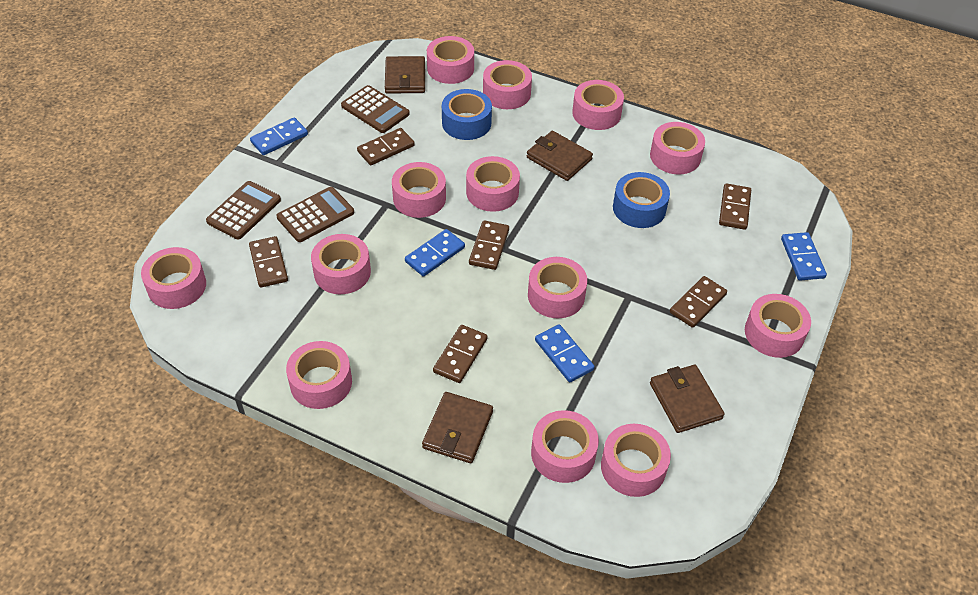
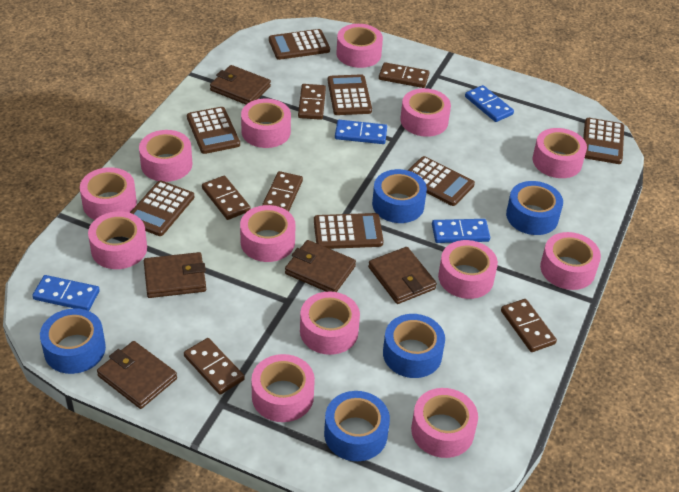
blue tape: [442,89,492,140] [613,172,670,228] = 2 -> [40,308,106,374] [324,391,390,461] [372,169,427,223] [383,314,445,378] [506,181,563,235] = 5
brown calculator: [206,181,281,240] [277,187,354,242] [341,85,410,133] = 3 -> [130,180,195,236] [187,107,240,154] [269,29,330,60] [314,213,383,249] [328,74,372,115] [408,156,475,206] [583,118,624,164] = 7
brown wallet: [385,56,425,94] [422,392,493,463] [527,131,593,181] [650,365,724,433] = 4 -> [97,341,177,409] [144,252,206,298] [210,65,271,104] [285,240,356,292] [368,247,437,304] = 5

